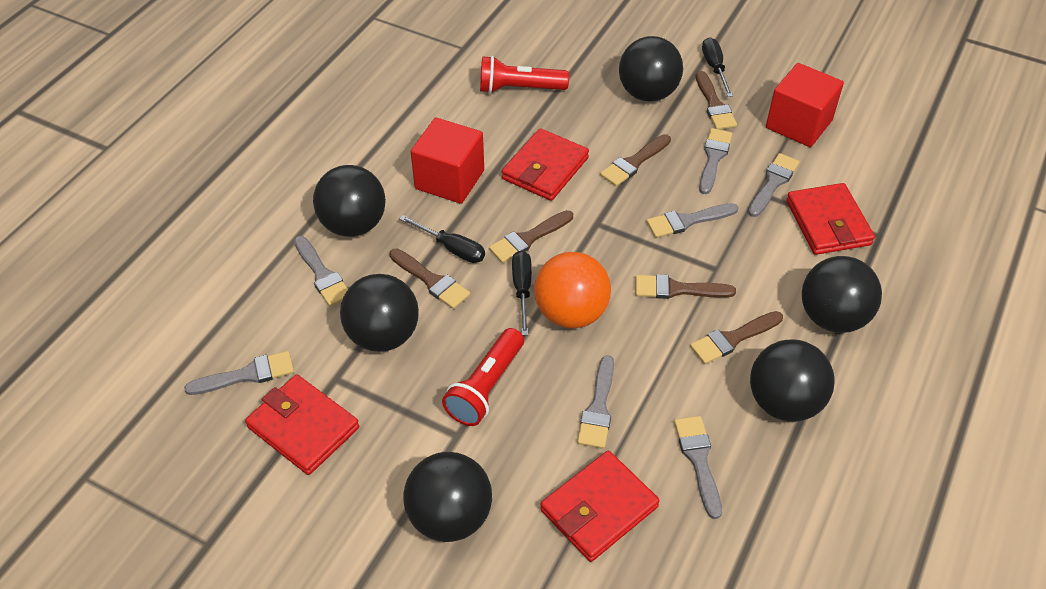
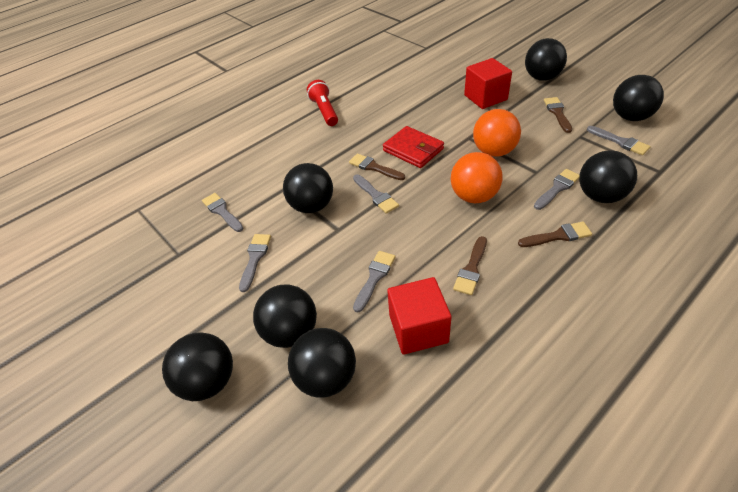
black ball: [313,165,386,237] [340,274,419,352] [403,452,492,542] [619,36,683,102] [750,339,835,422] [802,256,882,333] = 6 -> [162,332,233,401] [253,285,317,348] [283,163,333,213] [288,328,356,398] [525,38,567,81] [579,151,637,203] [613,75,664,121] = 7
black screwdriver: [399,215,485,263] [512,251,532,335] [702,37,733,97] = 3 -> none = 0
brown brush: [389,249,470,309] [489,210,573,263] [600,134,671,186] [635,274,736,299] [690,311,783,364] [696,71,737,130] = 6 -> [349,154,405,180] [453,236,487,295] [518,222,592,247] [544,97,572,133] = 4
grey brush: [184,351,294,395] [294,236,348,307] [577,355,614,449] [647,203,739,238] [674,416,722,519] [699,128,732,194] [748,153,800,217] = 7 -> [202,193,244,232] [239,234,271,292] [353,175,399,214] [353,251,396,313] [534,169,580,210] [587,126,651,155] = 6
orange ball: [534,252,611,329] = 1 -> [451,152,503,203] [473,109,521,157] = 2
red flashlight: [442,328,524,426] [480,56,569,94] = 2 -> [307,80,338,126] = 1
red wallet: [245,375,359,475] [502,128,589,201] [540,451,660,562] [786,183,875,255] = 4 -> [383,126,444,168] = 1

